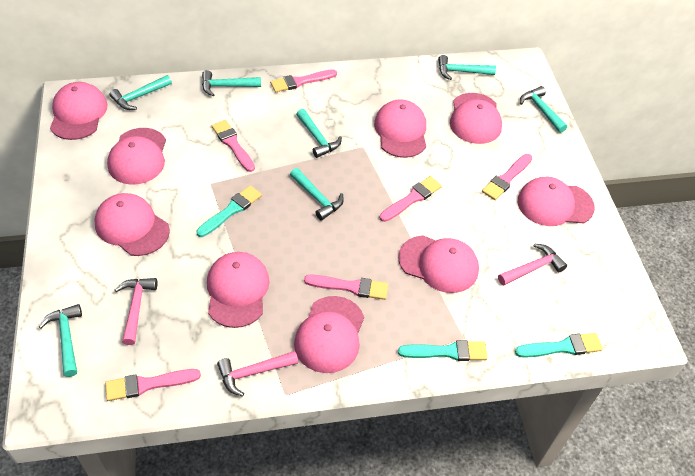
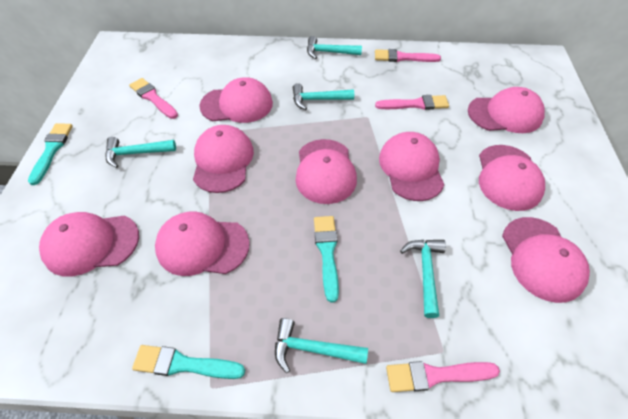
pink brush: [105,369,201,401] [212,120,255,172] [270,69,337,92] [304,274,388,300] [380,176,442,222] [482,154,532,200] = 6 -> [129,78,178,119] [375,49,441,62] [375,95,449,110] [386,361,500,392] = 4
pink hammer: [115,278,157,345] [217,351,298,397] [498,243,567,286] = 3 -> none = 0
turquoise hammer: [39,304,82,377] [109,75,172,110] [202,70,261,96] [290,168,344,220] [296,109,342,158] [438,55,496,80] [520,86,567,133] = 7 -> [105,137,176,168] [275,318,368,373] [293,83,354,110] [307,36,362,59] [400,240,446,318] = 5

